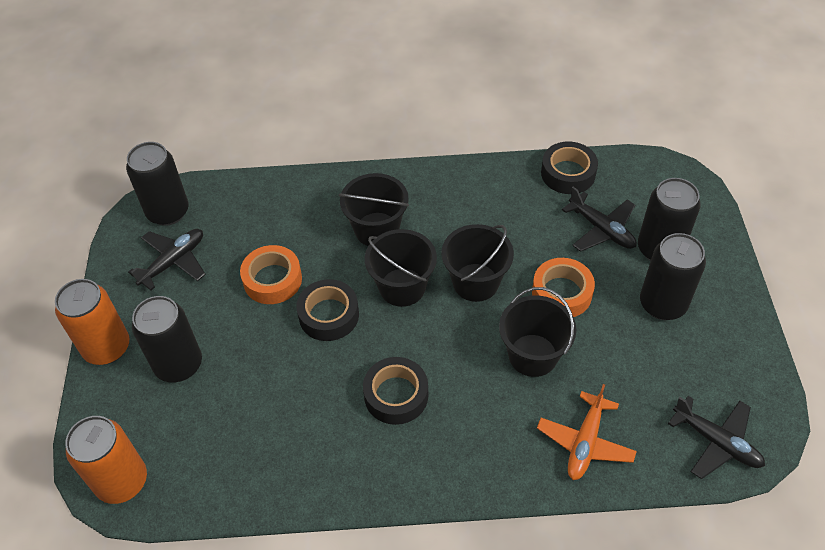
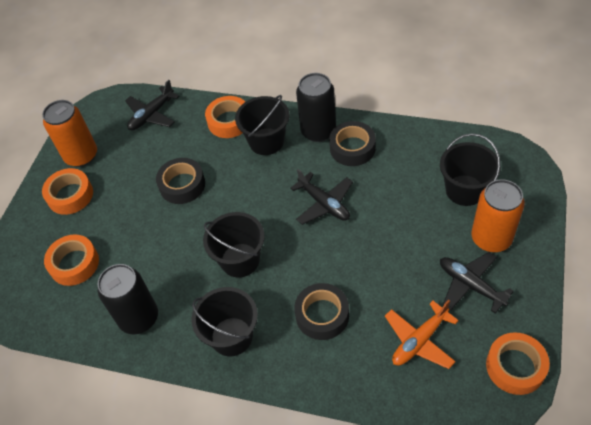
black can: [126,142,189,226] [132,296,202,382] [638,178,701,261] [640,233,706,320] = 4 -> [98,264,158,335] [296,73,336,142] = 2
orange tape: [240,245,302,304] [532,258,595,317] = 2 -> [42,168,93,215] [44,234,99,286] [205,96,245,138] [486,332,550,395] = 4

